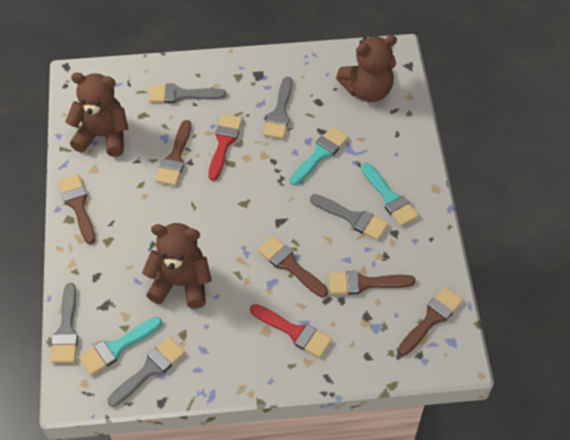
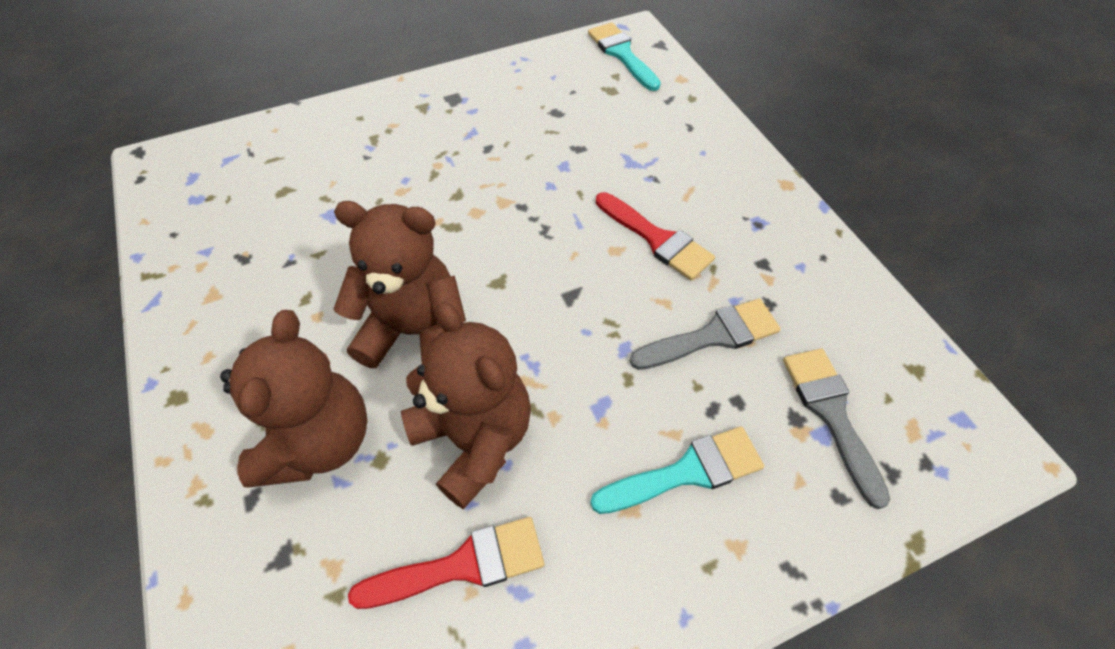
brown brush: [58,175,96,244] [155,120,191,186] [258,236,328,298] [329,271,416,295] [398,287,463,355] = 5 -> none = 0
grey brush: [50,283,78,363] [108,337,185,407] [149,84,226,103] [263,77,292,139] [310,194,388,240] = 5 -> [630,298,781,370] [783,349,890,509] = 2
turquoise brush: [79,317,162,375] [289,127,348,185] [361,163,419,226] = 3 -> [588,22,661,91] [590,426,764,514] = 2

